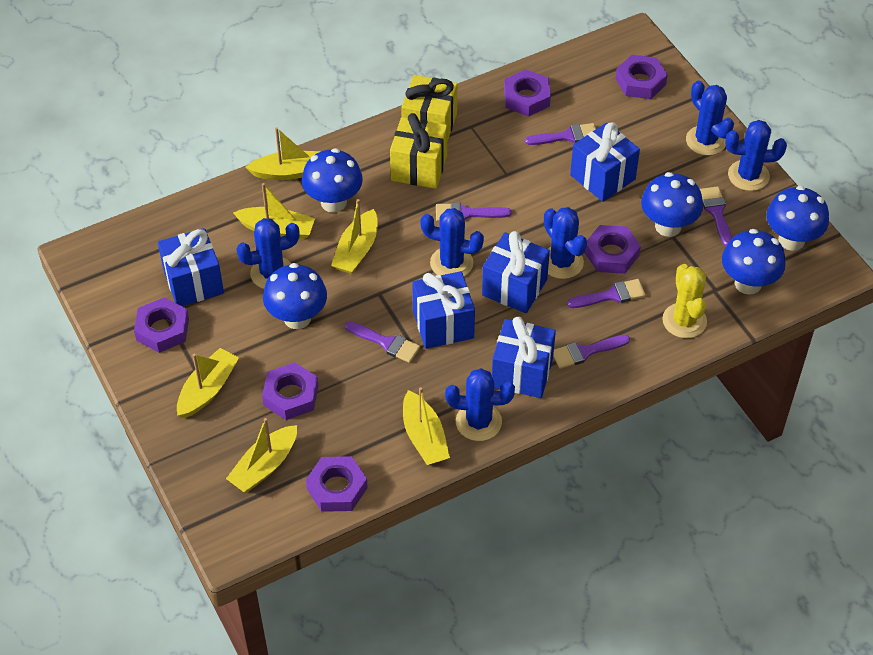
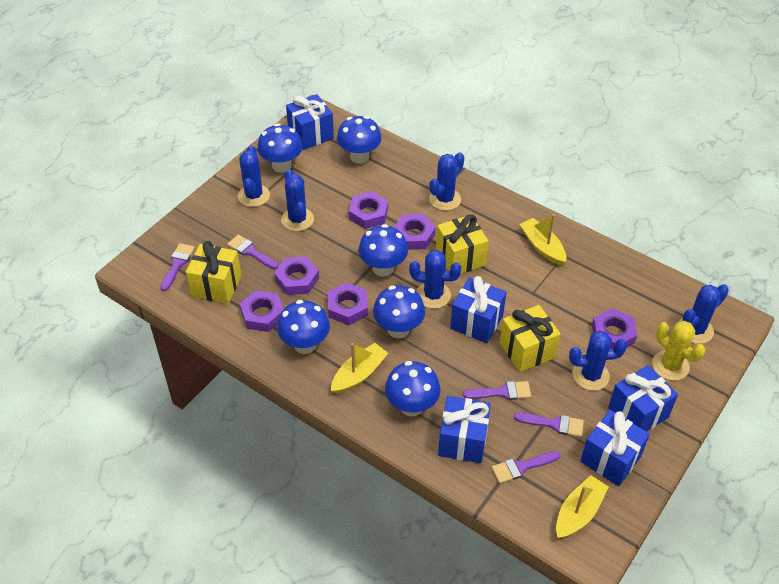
blue mushroom: [263,263,327,329] [302,148,363,213] [641,172,703,237] [722,229,786,295] [767,186,829,251] = 5 -> [257,124,303,173] [277,300,330,354] [337,116,382,164] [359,224,408,277] [373,285,425,338] [385,361,441,417] = 6
purple brush: [345,321,420,363] [436,202,512,221] [525,123,596,145] [553,335,630,369] [567,279,646,308] [700,186,732,246] = 6 -> [160,243,195,291] [227,234,279,270] [463,381,531,400] [492,451,560,484] [514,413,584,437] = 5
yellow boat: [177,348,239,418] [226,418,297,492] [233,183,315,240] [246,127,321,180] [331,199,378,274] [403,387,450,465] = 6 -> [331,343,388,394] [520,214,566,266] [556,475,609,538] = 3
yellow gift: [390,113,447,189] [401,75,458,141] = 2 -> [186,241,241,304] [436,215,489,274] [500,305,561,372] = 3

